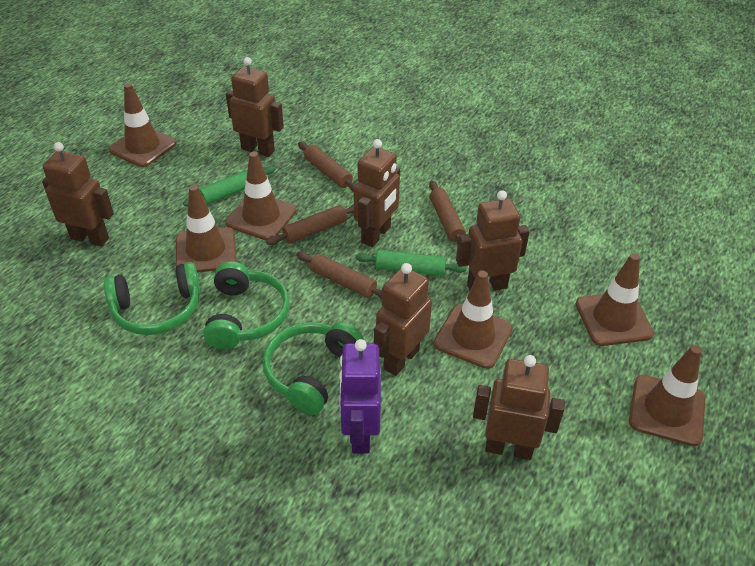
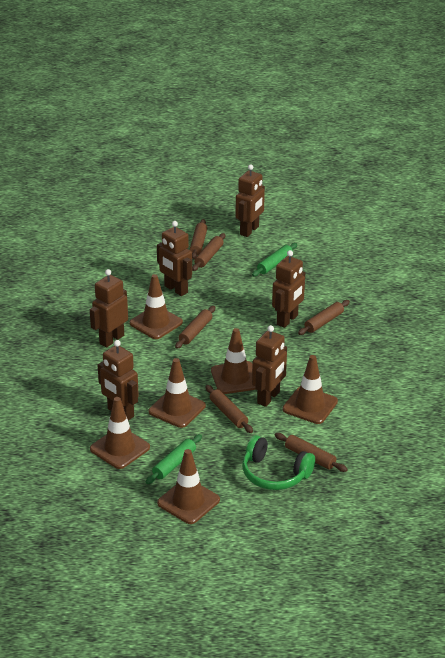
brown rolling pin: [266,204,354,245] [296,252,382,299] [298,141,357,192] [429,181,466,245] = 4 -> [175,306,215,349] [190,219,207,259] [192,233,225,271] [205,385,253,433] [275,433,348,472] [298,300,350,335] = 6
green headphones: [104,262,200,335] [204,261,290,349] [263,322,364,415] = 3 -> [242,435,315,490] = 1
purple robot: [339,339,381,453] = 1 -> none = 0

